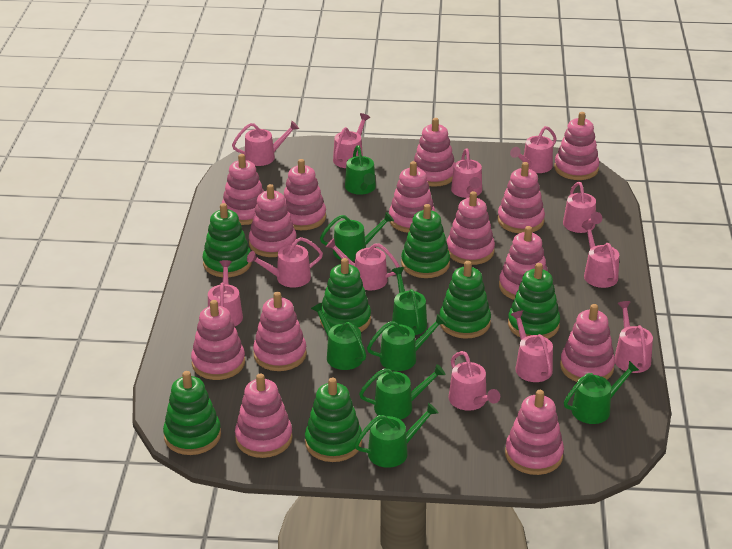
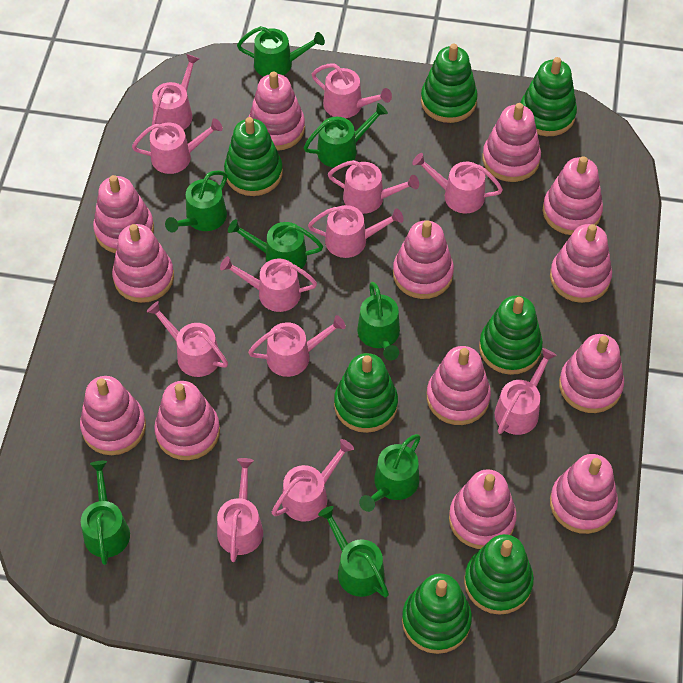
pink stacking toy: [191,300,245,380] [222,154,264,225] [235,373,293,458] [249,184,297,257] [253,292,307,371] [284,159,326,230] [389,161,435,233] [414,118,455,187] [447,191,495,265] [498,162,545,233] [499,226,548,300] [505,390,564,475] [554,112,600,180] [560,304,615,382] = 14 -> [80,376,146,455] [93,175,154,253] [112,224,174,303] [154,381,220,460] [249,71,305,151] [393,220,454,299] [427,346,491,425] [449,469,517,549] [482,103,541,182] [543,156,603,235] [550,224,612,303] [550,454,618,534] [559,334,624,413] = 13

